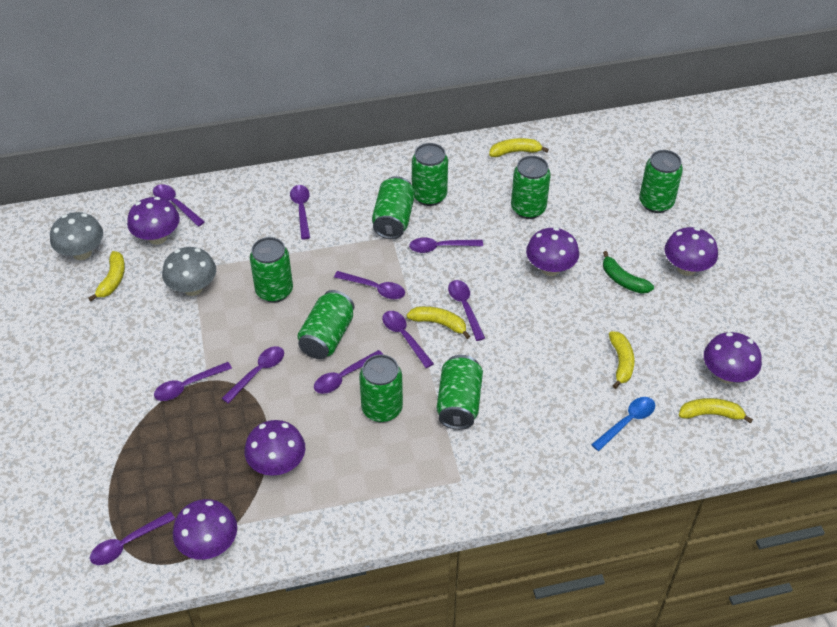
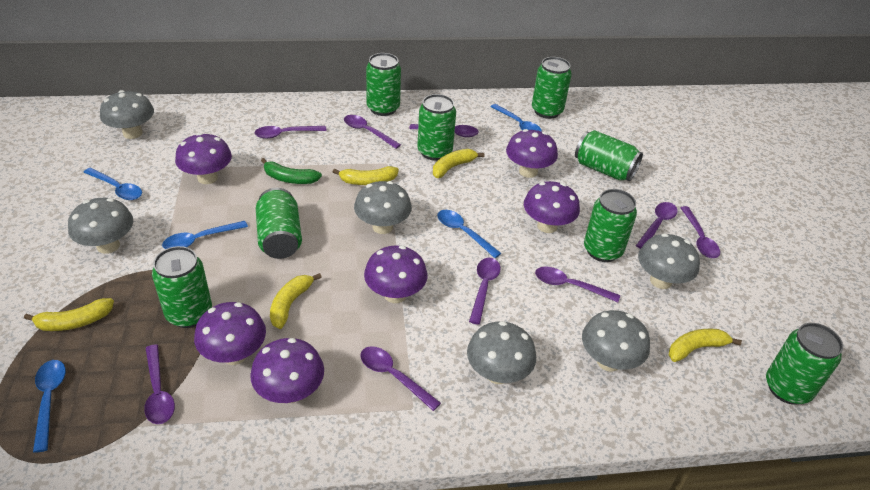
blue spoon: [591,397,655,451] = 1 -> [33,360,66,453] [83,168,142,200] [162,221,248,249] [437,210,502,258] [490,104,542,132] = 5
grey mushroom: [50,212,103,260] [162,247,216,296] = 2 -> [68,198,133,254] [100,90,154,139] [354,181,412,234] [467,321,536,384] [582,310,650,372] [638,233,700,289] = 6
purple spoon: [90,511,175,565] [153,184,205,226] [154,362,232,401] [221,346,284,404] [290,185,310,239] [314,350,383,394] [334,271,405,299] [382,311,434,368] [409,238,483,253] [448,280,485,341] = 10 -> [144,344,175,424] [254,126,327,139] [344,115,401,149] [360,346,441,411] [409,124,479,137] [469,258,501,325] [535,267,620,302] [636,202,678,249] [680,206,720,258] = 9

